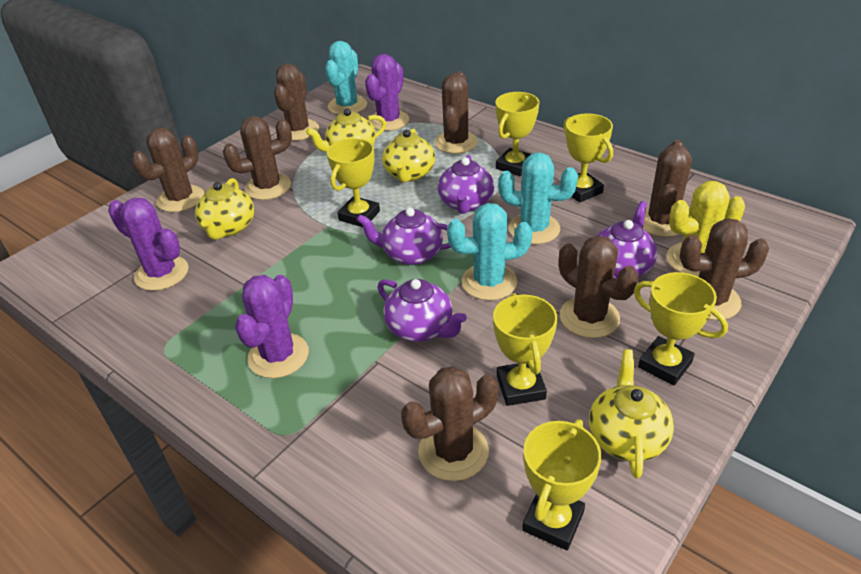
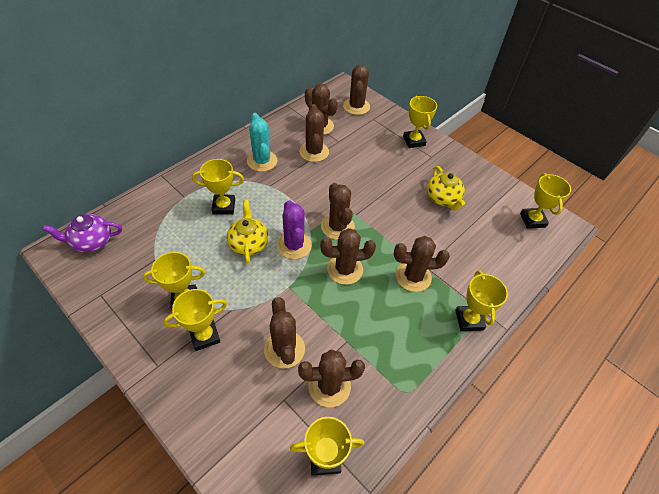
purple cactus: [108,198,188,291] [235,275,309,378] [365,54,409,131] = 3 -> [277,200,312,259] = 1
purple teapot: [357,208,451,265] [377,279,467,342] [438,155,494,214] [596,201,657,279] = 4 -> [42,214,122,252] = 1
turquoise cactus: [325,41,367,115] [447,203,532,300] [498,153,578,244] = 3 -> [247,113,278,172] = 1
yellow cactus: [666,181,745,277] = 1 -> none = 0
yellow teapot: [195,178,254,240] [306,109,386,152] [382,129,435,183] [589,349,674,479] = 4 -> [227,200,268,264] [427,166,465,211] = 2
yellow trophy: [327,138,380,227] [493,293,558,406] [495,92,539,176] [522,419,602,550] [563,113,613,202] [634,272,728,385] = 6 -> [143,252,205,310] [163,289,227,351] [192,159,244,215] [290,417,365,476] [403,96,437,148] [455,270,508,331] [520,173,571,229] = 7

